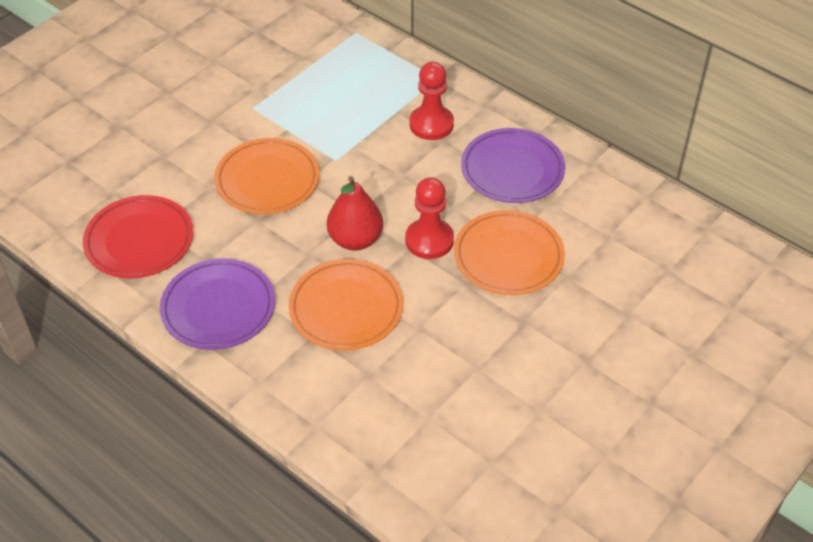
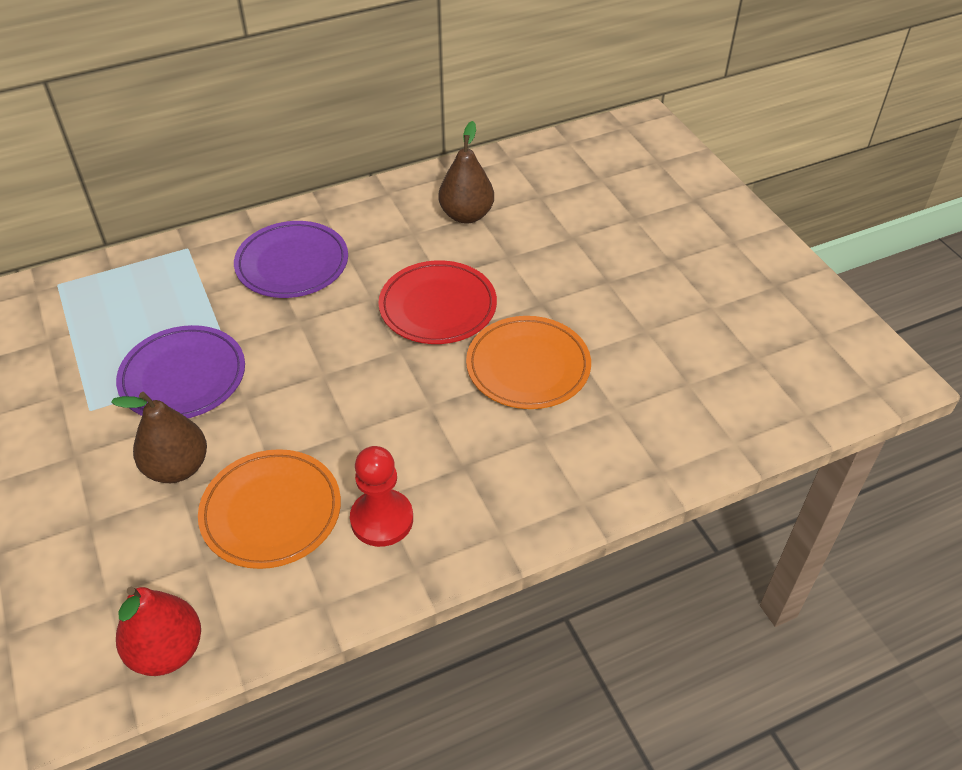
brown pear: none = 0 -> [111,392,207,483] [438,121,494,224] = 2
orange plate: [214,138,320,214] [288,259,403,350] [454,210,565,295] = 3 -> [198,449,341,569] [466,316,591,409] = 2
red pawn: [405,177,454,259] [409,62,454,140] = 2 -> [350,446,413,547] = 1

